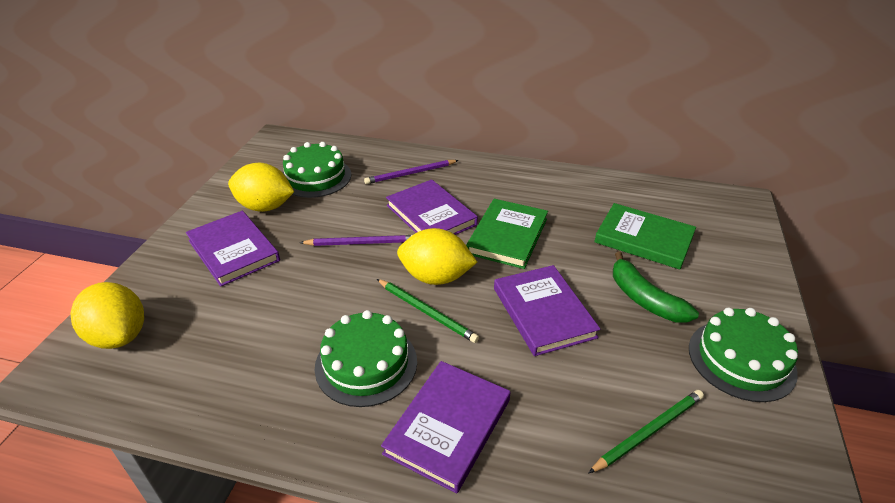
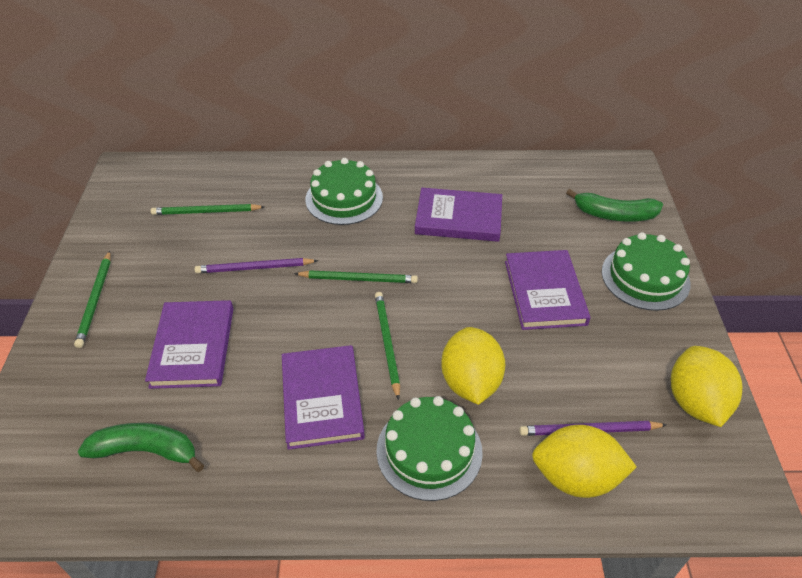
green banana: [613,252,699,323] = 1 -> [78,423,204,472] [566,189,663,222] = 2
green book: [466,199,548,269] [594,203,696,269] = 2 -> none = 0
green pencil: [377,279,479,343] [589,390,704,473] = 2 -> [74,251,111,348] [151,204,265,215] [294,270,418,283] [375,292,400,400] = 4

